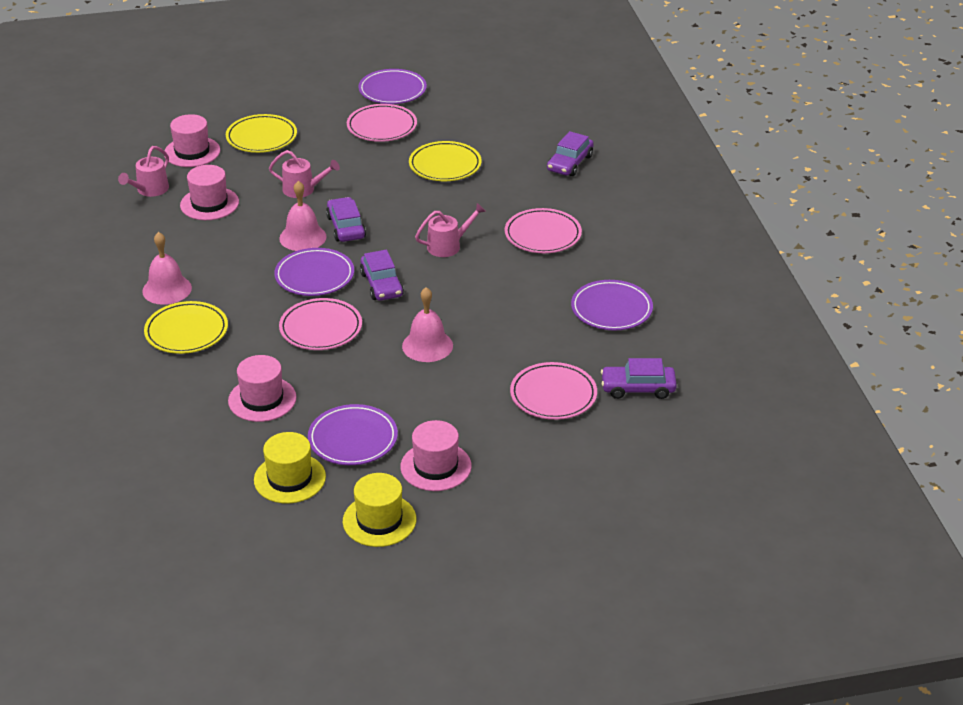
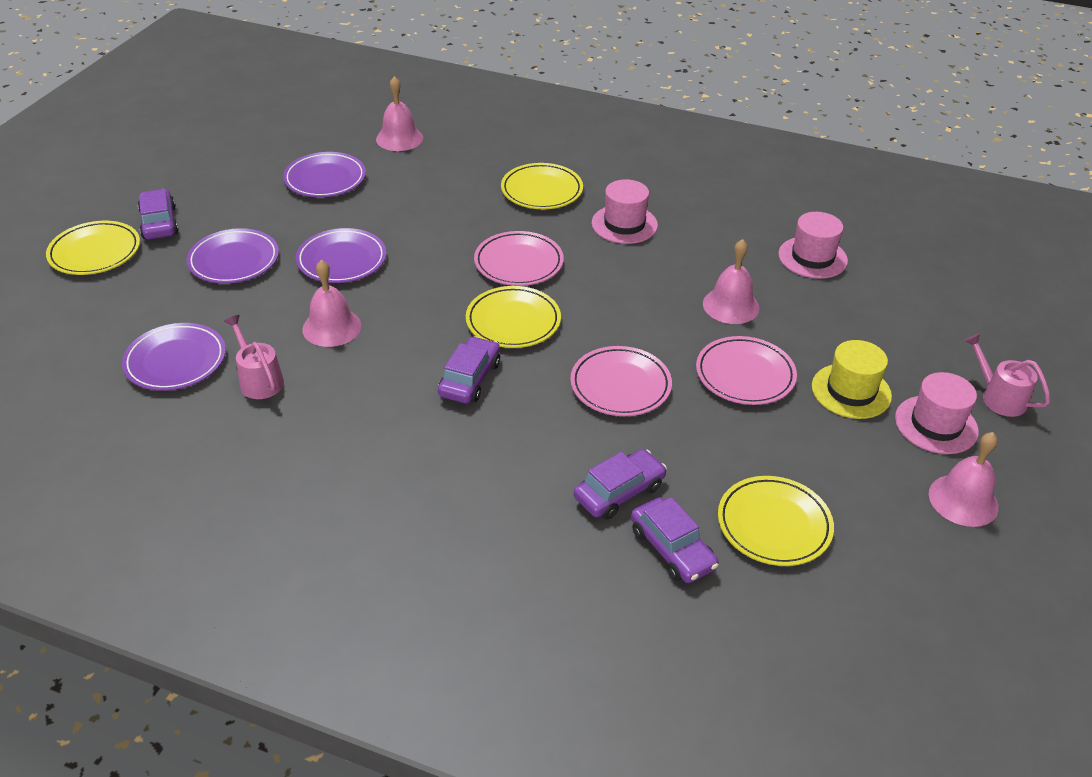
pink bell: [142,232,192,305] [279,181,327,251] [402,287,453,362] = 3 -> [302,260,361,347] [376,76,423,151] [703,239,760,324] [929,432,999,527] = 4
pink hat: [164,114,220,167] [180,165,239,220] [228,355,297,422] [400,420,472,491] = 4 -> [592,179,658,244] [778,212,848,279] [895,372,979,454] = 3
pink plate: [279,298,362,350] [347,104,417,142] [505,208,582,253] [510,362,597,420] = 4 -> [474,231,564,286] [570,346,672,416] [696,336,797,405] = 3
pink watering can: [118,146,169,197] [269,150,340,198] [415,203,486,257] = 3 -> [224,315,284,399] [964,333,1050,417] = 2
yellow hat: [254,432,326,504] [343,473,416,547] = 2 -> [812,340,892,419] = 1
yellow plate: [144,301,228,354] [226,114,297,153] [409,141,482,181] = 3 -> [46,221,140,275] [466,286,561,348] [501,163,583,209] [718,476,834,566] = 4

